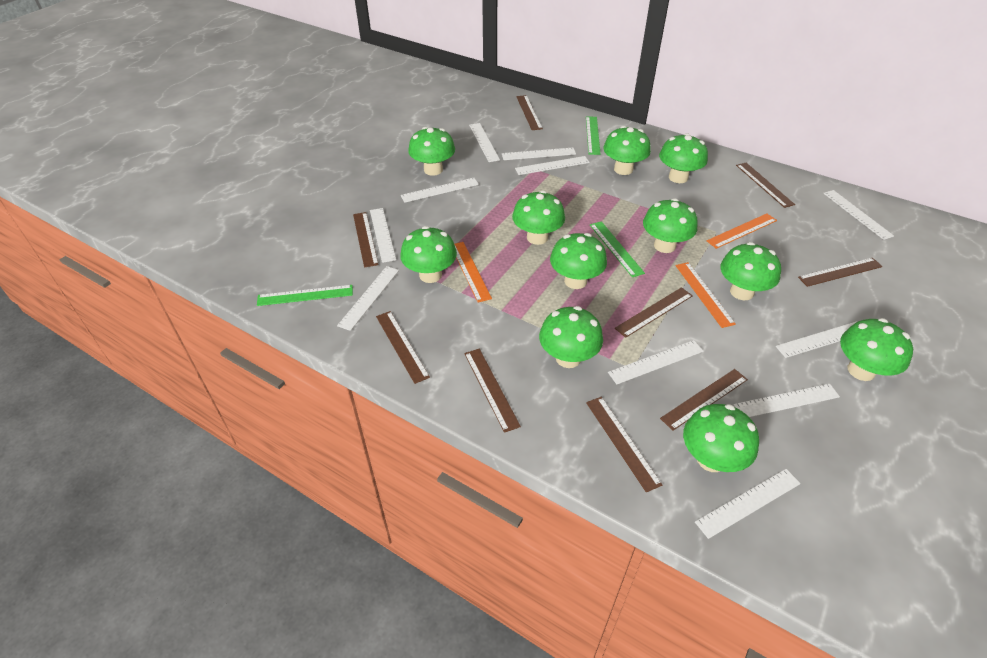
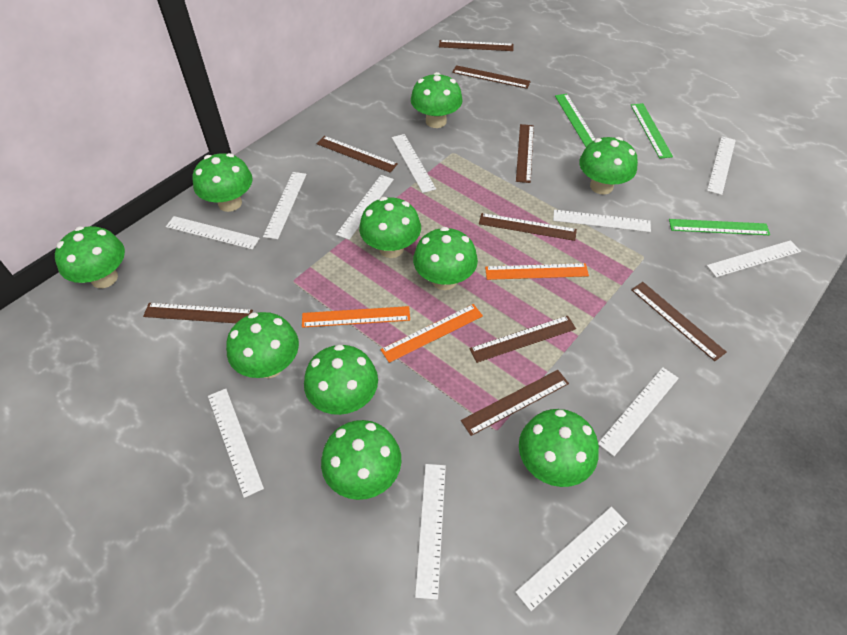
green mushroom: [400,226,457,283] [408,127,455,176] [512,190,565,245] [539,306,603,368] [550,233,607,289] [603,126,651,175] [643,198,698,253] [659,133,708,183] [683,404,759,472] [720,242,781,300] [840,318,913,381] = 11 -> [55,226,125,288] [192,153,253,212] [226,312,299,378] [304,344,378,415] [321,420,401,500] [359,197,421,258] [411,72,463,128] [413,227,478,290] [519,409,599,487] [579,137,638,195] = 10

